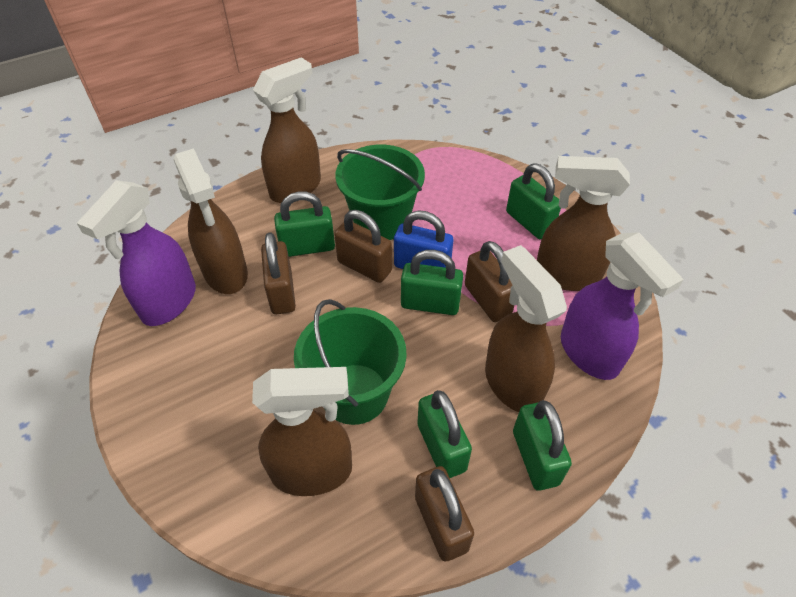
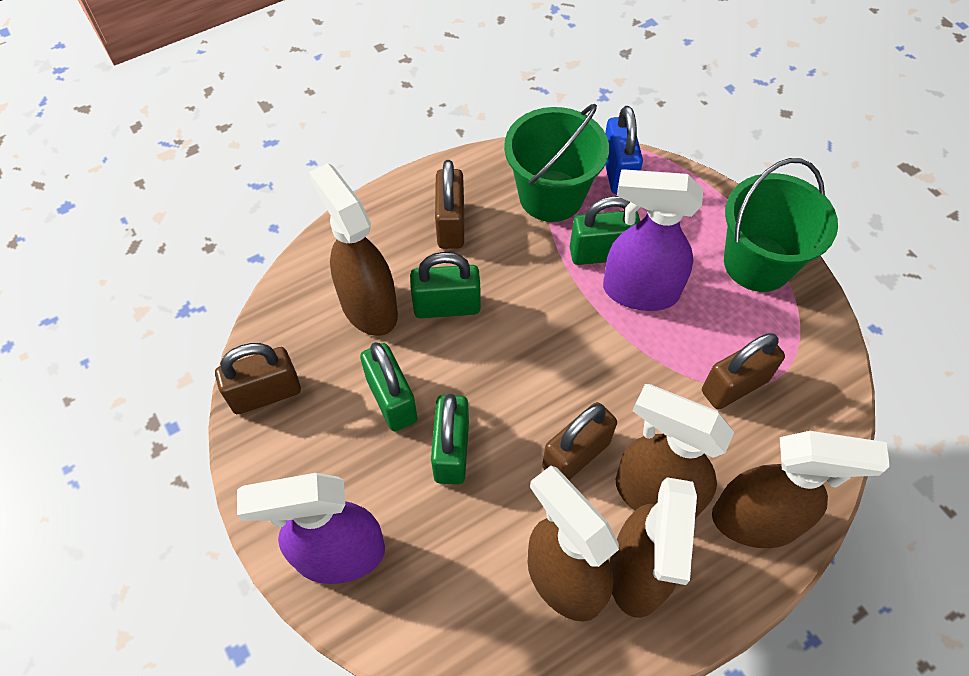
green padlock: [274,191,335,257] [401,250,463,315] [418,390,472,478] [506,164,561,239] [513,400,572,491] = 5 -> [360,342,418,431] [410,252,481,318] [431,394,469,485] [570,196,640,265] = 4

